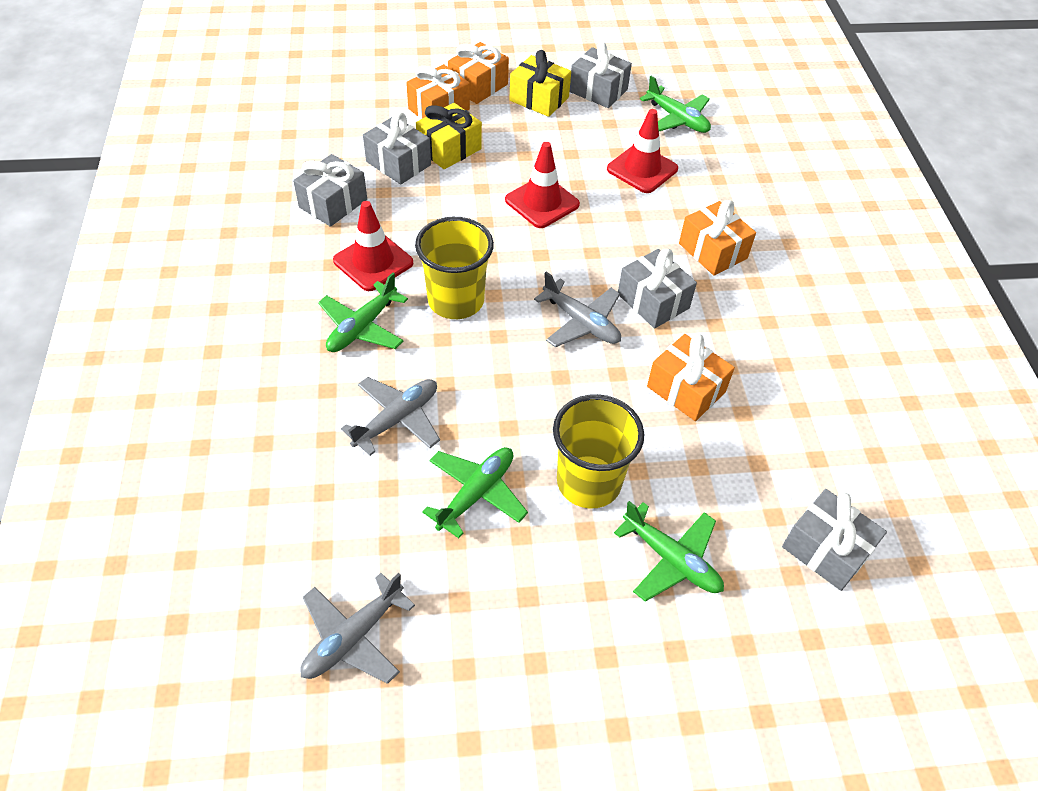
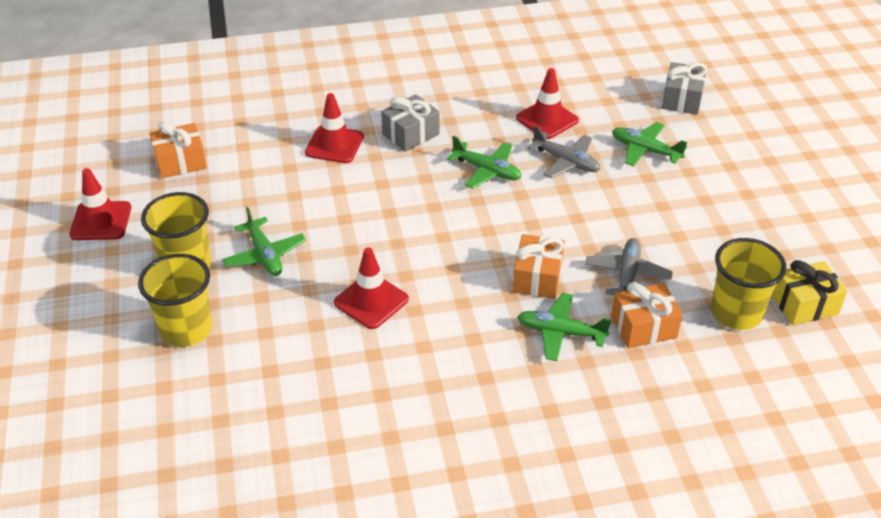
grey gift: [293,154,367,227] [363,112,431,184] [570,42,632,108] [618,249,697,328] [782,489,887,591] = 5 -> [381,94,439,152] [662,62,708,115] = 2
grey plane: [300,573,415,684] [341,377,440,456] [534,271,621,347] = 3 -> [527,125,600,178] [585,238,673,296] = 2
orange gift: [406,64,470,119] [448,42,509,104] [647,334,735,421] [679,200,756,276] = 4 -> [150,121,207,179] [513,234,565,299] [611,282,683,348] = 3
red traffic cone: [333,201,413,291] [505,142,580,228] [607,109,678,193] = 3 -> [69,168,131,240] [305,93,364,163] [334,247,409,329] [516,68,579,139] = 4
yellow cup: [415,217,494,319] [553,394,644,509] = 2 -> [138,254,213,347] [141,192,211,268] [711,238,787,330] = 3
yellow gift: [416,103,482,169] [509,50,571,117] = 2 -> [772,260,848,325] = 1

